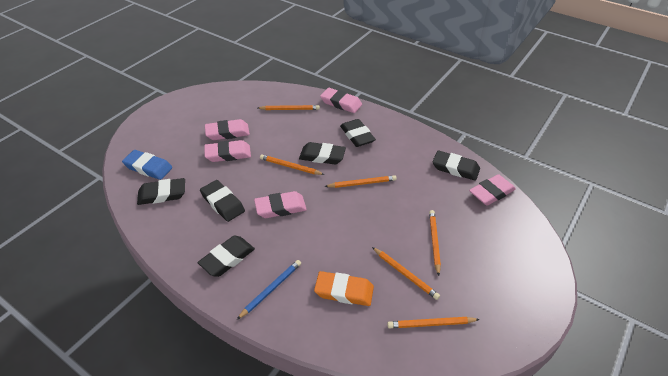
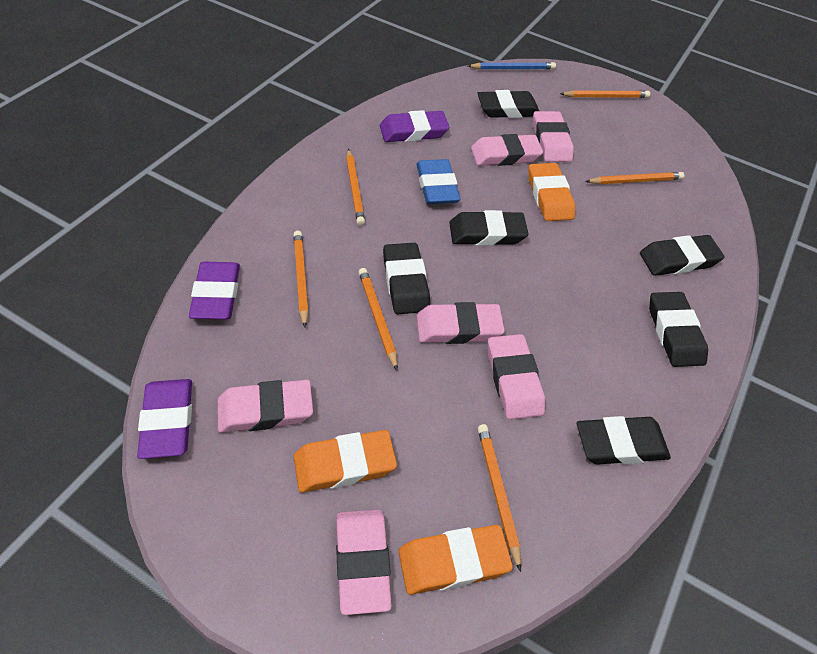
orange eraser: [314,271,374,306] = 1 -> [293,430,397,493] [398,525,513,595] [529,163,575,221] = 3
pink eraser: [204,140,251,162] [205,119,250,140] [254,191,307,218] [320,88,362,113] [469,174,516,206] = 5 -> [218,380,313,433] [336,510,392,615] [416,302,505,344] [471,134,543,166] [488,334,545,420] [533,111,574,162] = 6
purple eraser: none = 0 -> [137,379,192,459] [189,262,240,319] [380,110,449,142] = 3

